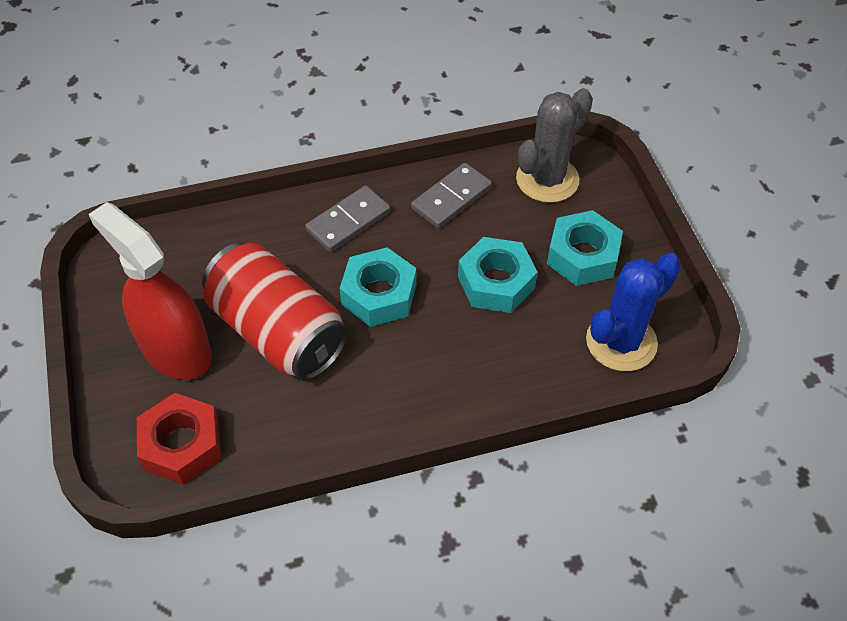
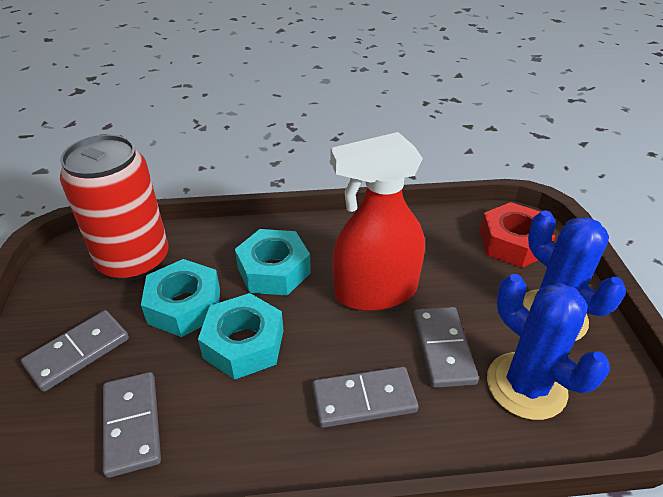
blue cactus: [586,253,681,371] = 1 -> [487,274,610,420] [523,211,626,341] = 2
grey cactus: [516,88,593,203] = 1 -> none = 0
grey domino: [305,185,390,252] [411,163,492,228] = 2 -> [21,310,129,392] [103,372,161,478] [312,367,419,428] [413,307,479,388] = 4

